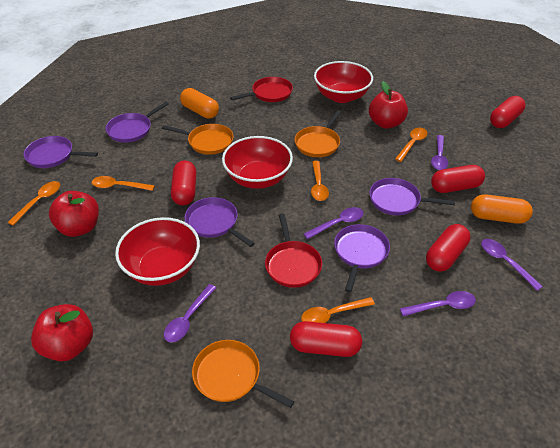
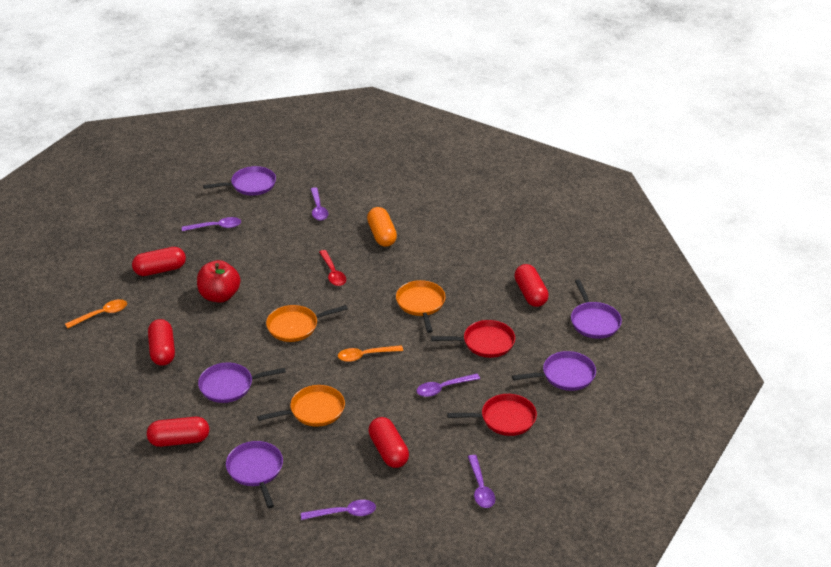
orange capsule: [180,88,219,119] [471,194,533,224] = 2 -> [367,207,397,247] = 1
orange spoon: [7,181,60,225] [92,176,155,191] [301,297,375,323] [311,161,329,201] [395,128,427,162] = 5 -> [65,299,127,329] [338,345,403,362] = 2
red apple: [31,304,93,361] [49,191,99,237] [369,81,408,129] = 3 -> [197,260,241,303] = 1
red bowl: [115,217,200,286] [222,136,293,189] [314,61,373,103] = 3 -> none = 0
red spoon: none = 0 -> [319,250,346,286] = 1

